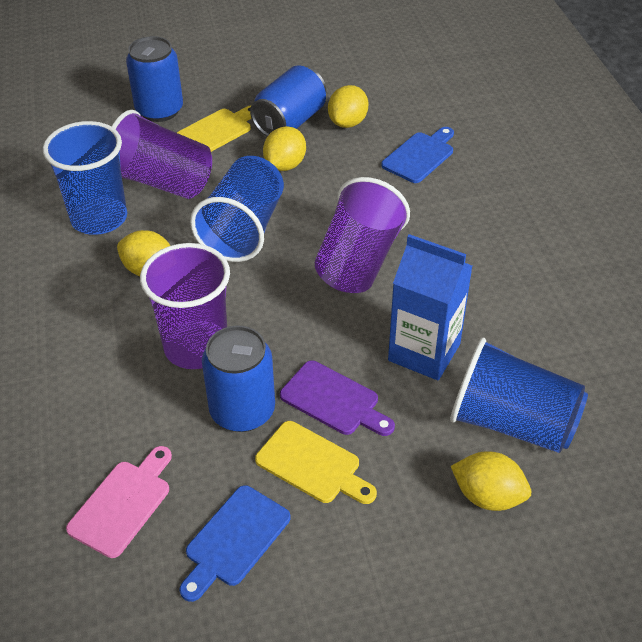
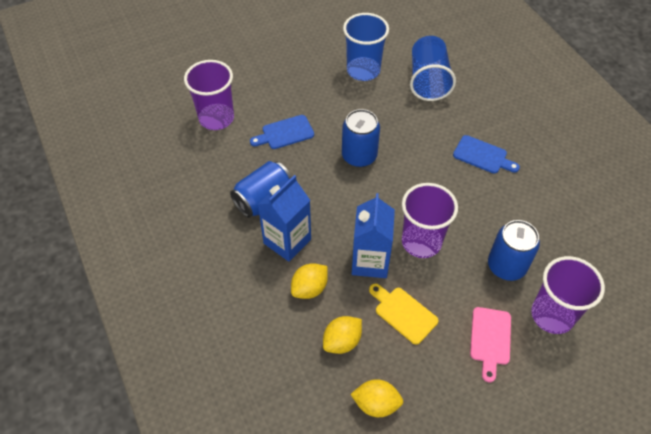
blue carton: [388,234,473,380] = 1 -> [257,175,311,262] [352,193,395,278] = 2
blue cup: [43,121,127,235] [190,156,284,262] [450,337,588,453] = 3 -> [343,13,389,81] [410,36,456,101] = 2
purple cutting board: [280,360,395,436] = 1 -> none = 0
yellow cutting board: [177,105,251,152] [255,421,377,504] = 2 -> [369,283,439,345] = 1
yellow lemon: [117,230,170,276] [263,126,306,171] [328,85,368,128] [451,451,531,511] = 4 -> [291,263,328,299] [323,316,362,354] [350,379,403,417] = 3

